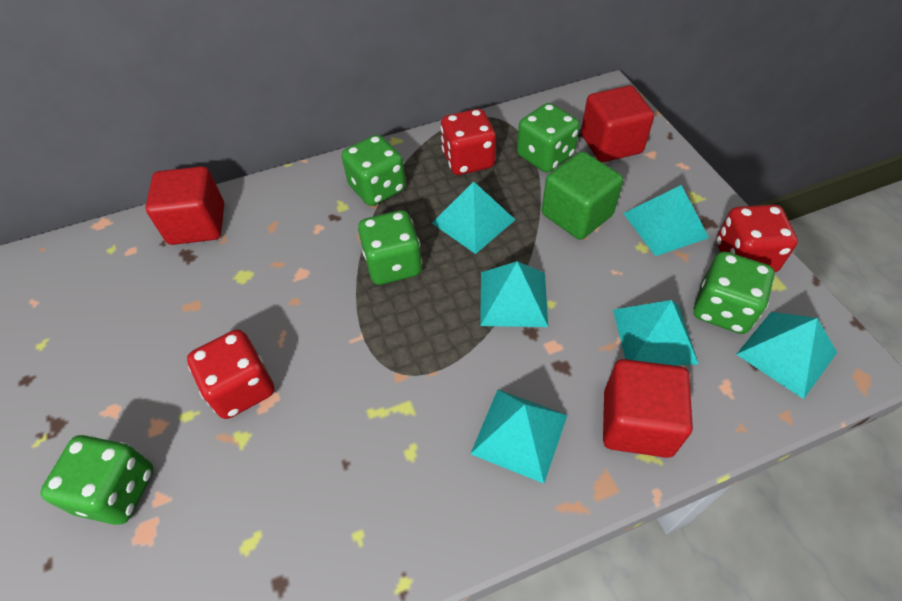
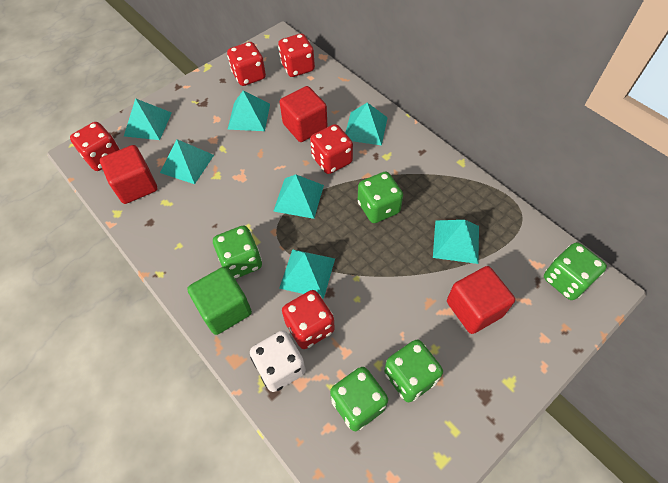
red dice: [187,329,274,419] [441,109,496,175] [716,205,798,272] = 3 -> [70,122,120,171] [227,42,266,86] [278,33,315,77] [282,290,335,349] [310,124,353,174] = 5
turquoise pyramid: [432,181,515,254] [470,390,568,484] [480,261,548,327] [613,300,699,366] [623,185,709,256] [736,312,837,399] = 6 -> [124,98,172,140] [160,139,214,184] [227,90,270,131] [273,174,324,219] [279,249,335,299] [345,103,388,146] [433,220,479,264] = 7
white dice: none = 0 -> [250,330,306,392] = 1

